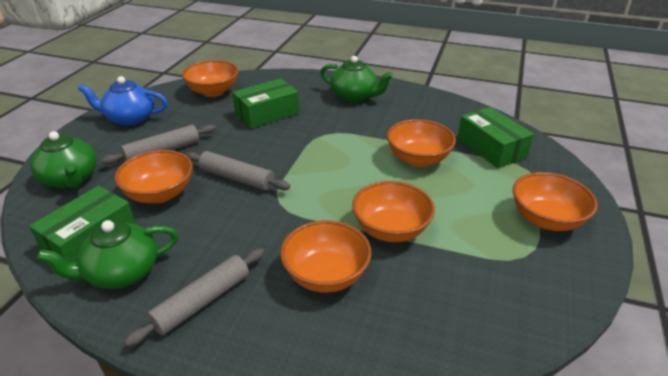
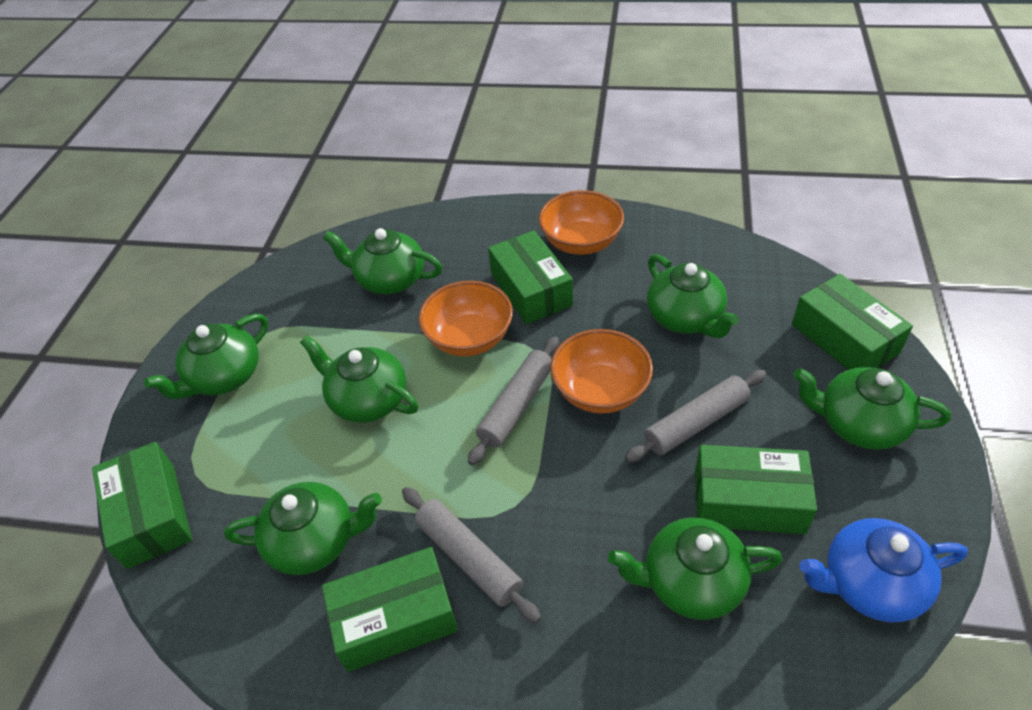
green box: [29,186,135,262] [232,78,299,129] [457,107,534,168] = 3 -> [92,442,192,569] [322,547,458,672] [488,230,573,324] [695,445,817,534] [792,274,913,370] = 5
green teapot: [30,131,97,188] [37,220,178,289] [320,56,393,102] = 3 -> [144,314,268,399] [224,482,382,575] [300,335,419,423] [323,228,443,294] [608,517,783,620] [647,254,739,338] [793,367,951,450] = 7
orange bowl: [114,150,193,203] [182,60,239,97] [280,220,371,293] [352,181,435,242] [387,119,456,167] [513,172,597,231] = 6 -> [418,281,513,357] [539,190,624,255] [550,329,653,414] = 3

